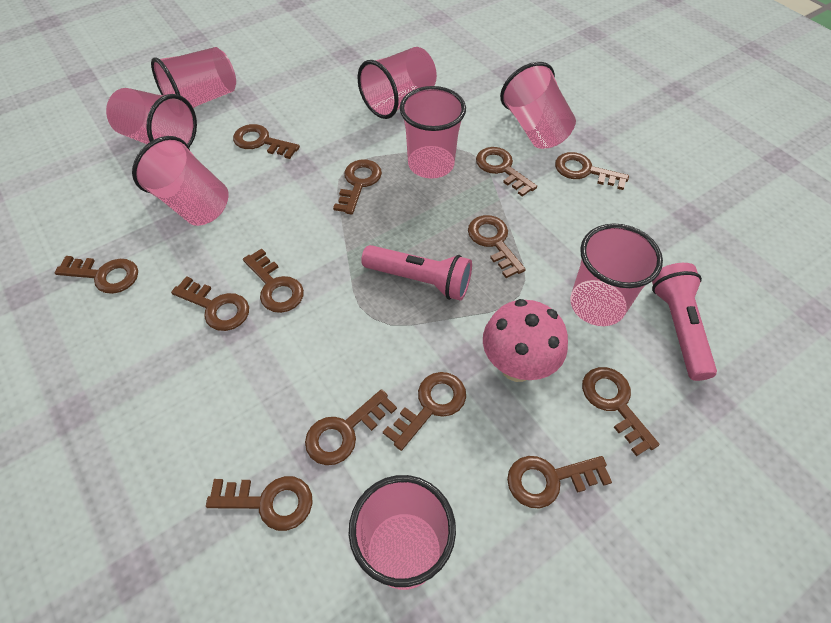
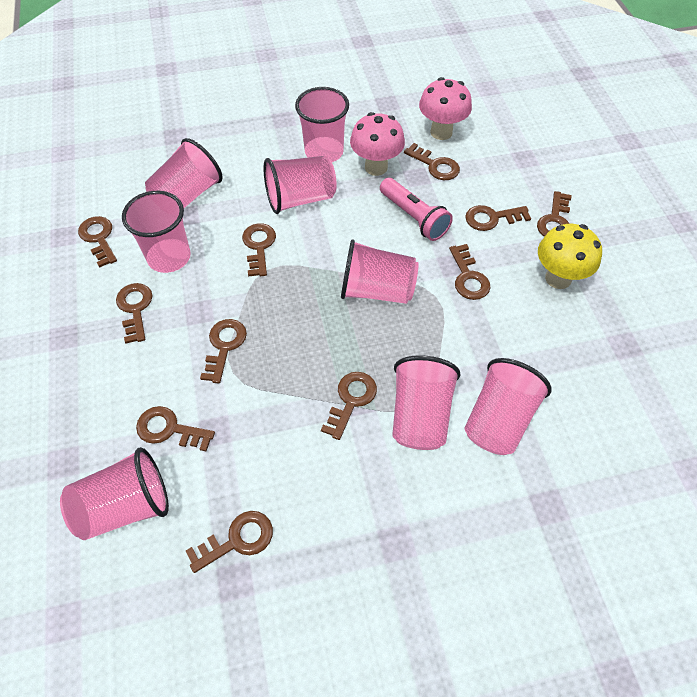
brown key: [54,256,138,294] [171,276,249,331] [206,476,313,531] [233,124,300,159] [243,248,304,313] [305,389,397,465] [333,159,382,214] [383,372,466,451] [468,215,526,278] [476,147,537,197] [507,456,612,509] [555,152,629,190] [582,367,659,456] = 13 -> [78,216,117,268] [116,283,152,343] [136,406,215,451] [186,511,273,573] [200,319,247,383] [242,223,276,277] [321,372,377,440] [404,143,460,180] [449,244,491,300] [465,205,531,231] [537,191,572,237] = 11
pink flashlight: [361,245,472,301] [652,263,717,381] = 2 -> [380,178,453,241] = 1
pink mushroom: [483,299,568,382] = 1 -> [350,112,405,176] [419,77,472,140] = 2
yellow mushroom: none = 0 -> [538,224,602,289] = 1

